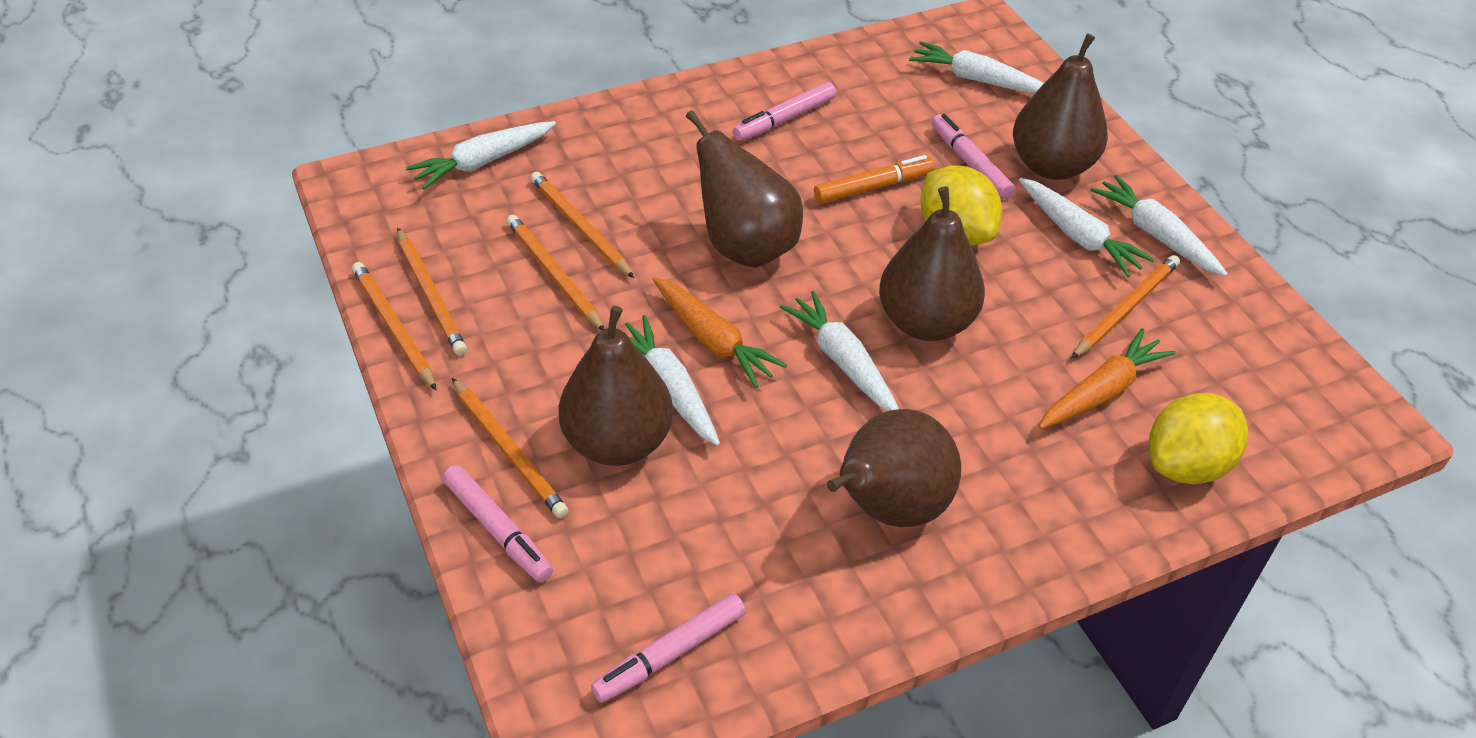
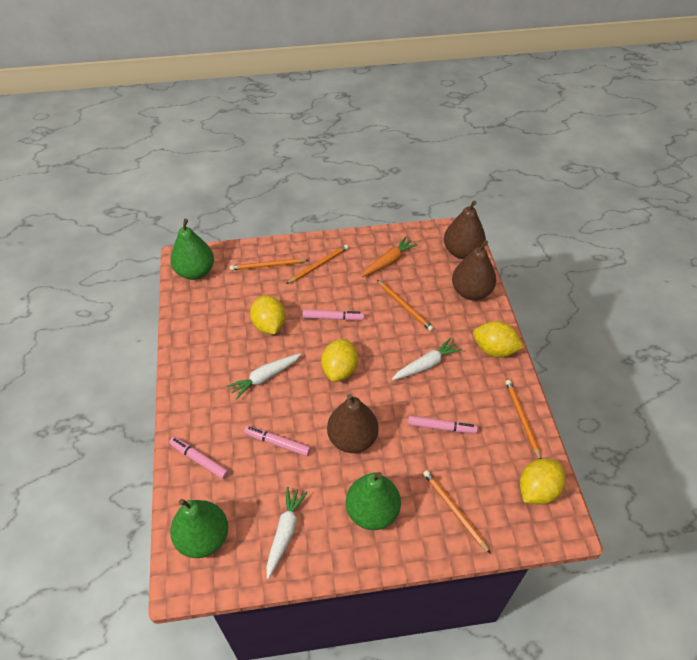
brown pear: [559,306,673,466] [686,110,803,268] [827,409,961,527] [879,186,985,341] [1013,33,1108,180] = 5 -> [327,394,378,453] [444,200,486,259] [452,240,496,300] = 3
green pear: none = 0 -> [170,219,214,280] [170,499,228,558] [346,472,401,530] = 3
orange carrot: [653,277,787,388] [1039,328,1176,429] = 2 -> [362,237,418,277] = 1
orange marker: [814,155,935,203] = 1 -> none = 0
orange pencil: [352,262,437,391] [397,228,467,355] [452,378,569,518] [506,215,604,330] [530,172,634,278] [1071,255,1180,359] = 6 -> [230,258,308,271] [286,245,349,284] [377,280,434,331] [423,470,491,554] [505,380,541,459] = 5
white carrot: [406,121,556,190] [625,315,720,446] [780,291,899,411] [909,41,1044,93] [1019,178,1154,277] [1090,175,1228,276] = 6 -> [227,353,301,399] [266,487,308,579] [392,338,462,380] = 3
yellow lemon: [921,165,1002,246] [1149,393,1248,484] = 2 -> [250,295,286,334] [321,339,358,382] [473,321,524,358] [520,459,565,505] = 4

